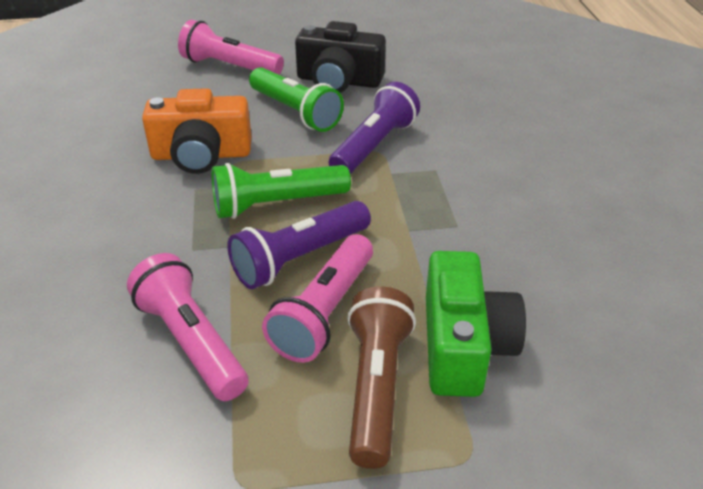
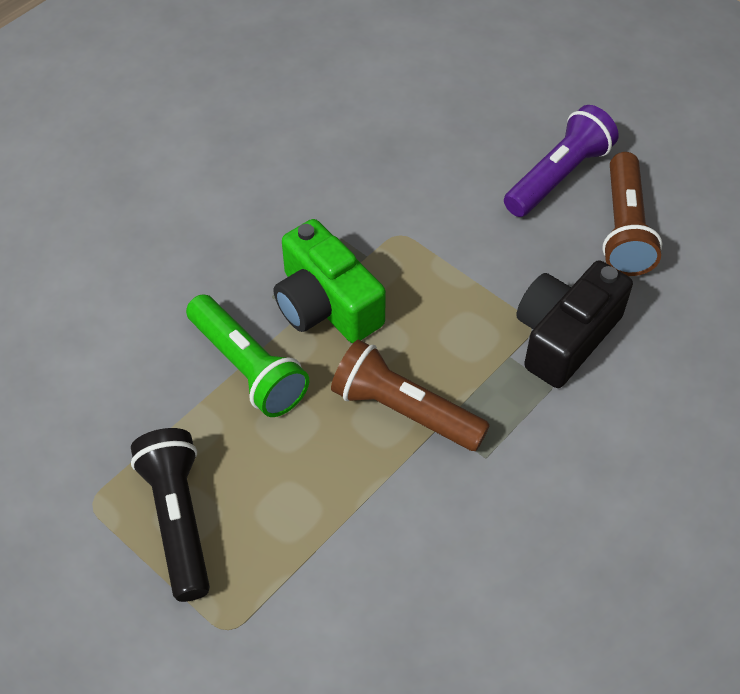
black flashlight: none = 0 -> [131,428,210,602] = 1
brown flashlight: [347,286,416,469] = 1 -> [331,340,490,451] [602,152,662,276] = 2
green flashlight: [211,163,351,219] [249,67,344,132] = 2 -> [186,294,309,417] = 1
orange camera: [142,88,251,174] = 1 -> none = 0
pink flashlight: [127,253,248,401] [178,20,284,75] [262,234,373,363] = 3 -> none = 0
purple flashlight: [227,201,371,289] [329,82,420,174] = 2 -> [504,105,619,217] = 1

